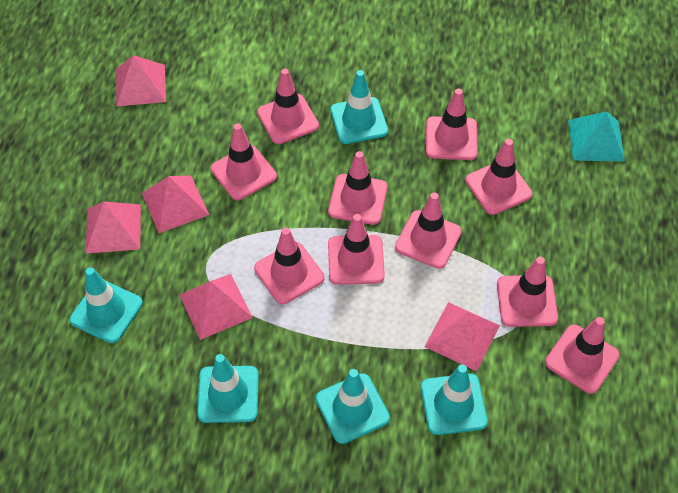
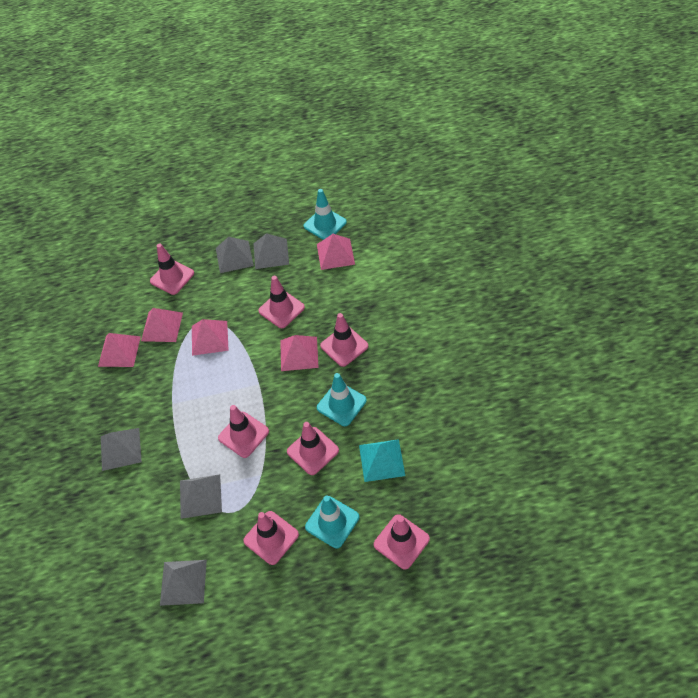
grey pyramid: none = 0 -> [101,428,142,471] [160,560,207,606] [180,474,222,519] [216,237,254,273] [254,233,289,269] = 5
pink traffic cone: [211,123,277,200] [254,227,324,304] [257,69,319,144] [328,151,388,225] [328,214,385,285] [395,193,462,269] [426,89,478,160] [465,139,532,215] [497,257,558,327] [545,317,620,394] = 10 -> [150,243,194,295] [218,405,269,458] [243,511,299,565] [258,276,305,328] [287,422,339,475] [320,313,368,367] [374,514,430,570] = 7
turquoise traffic cone: [70,267,143,343] [197,354,259,423] [316,369,390,444] [330,70,388,144] [421,364,488,435] = 5 -> [304,189,347,240] [305,496,359,549] [317,373,367,426] = 3

